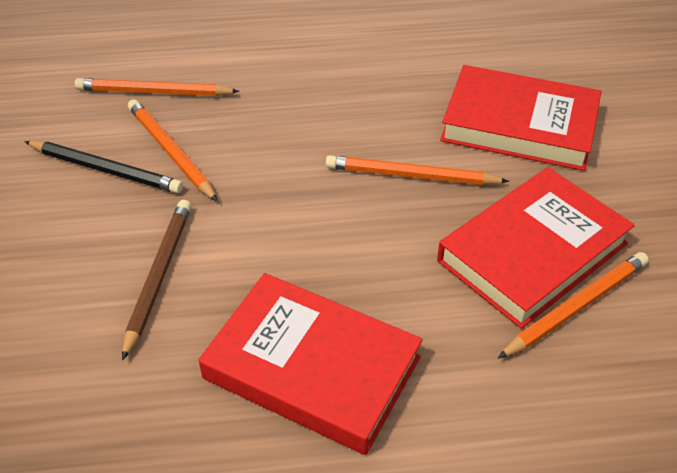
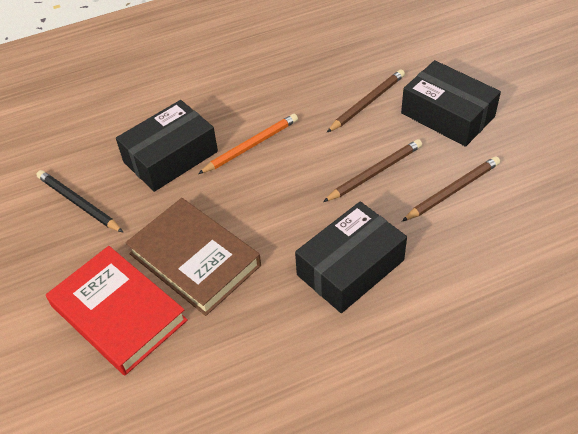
black box: none = 0 -> [116,100,218,192] [295,201,407,313] [401,60,501,147] = 3
brown book: none = 0 -> [125,198,261,316] = 1
brown pencil: [122,200,191,361] = 1 -> [323,139,422,202] [327,70,405,132] [402,156,500,221] = 3
orange pencil: [75,78,240,96] [128,99,218,202] [326,155,509,185] [498,252,649,358] = 4 -> [198,114,298,174] = 1
red book: [199,273,423,455] [437,167,635,329] [440,65,601,171] = 3 -> [46,246,188,375] = 1

